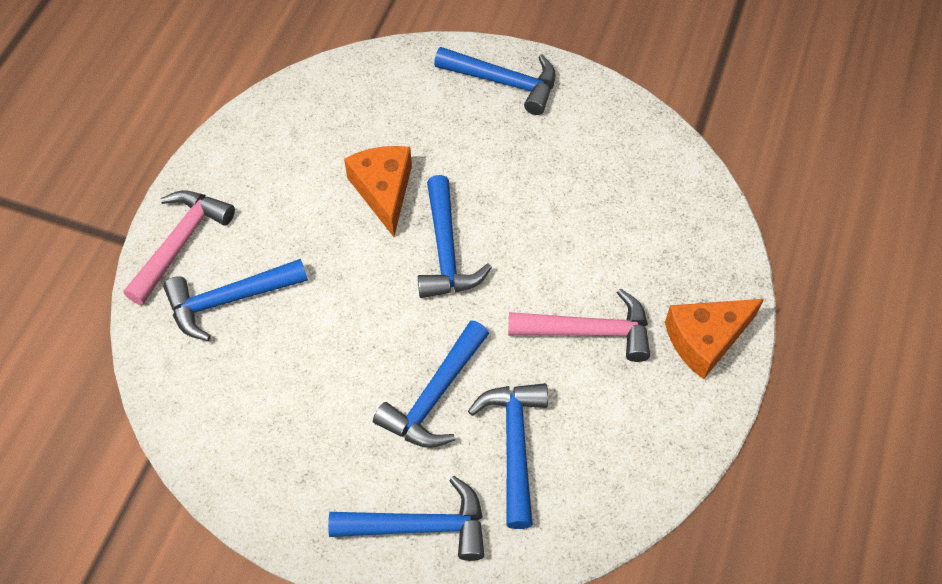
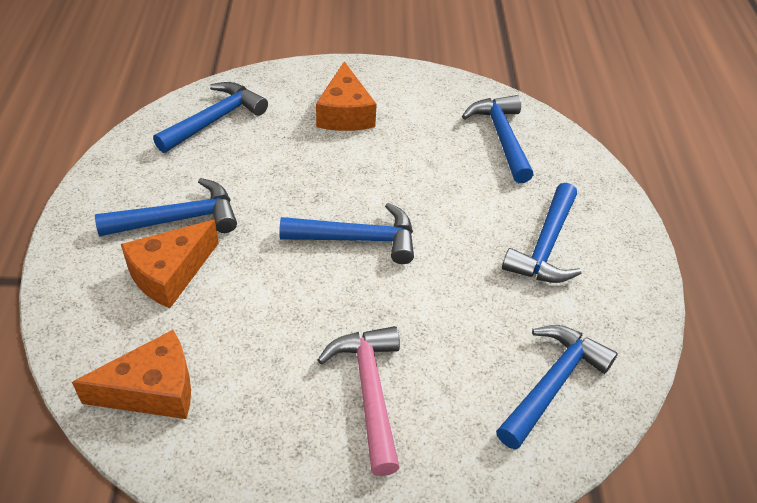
orange cheese: [344,146,412,237] [665,299,764,380] = 2 -> [72,330,191,419] [121,220,219,308] [316,61,377,131] = 3
pink hammer: [123,190,235,305] [508,289,650,362] = 2 -> [318,326,400,476] = 1

